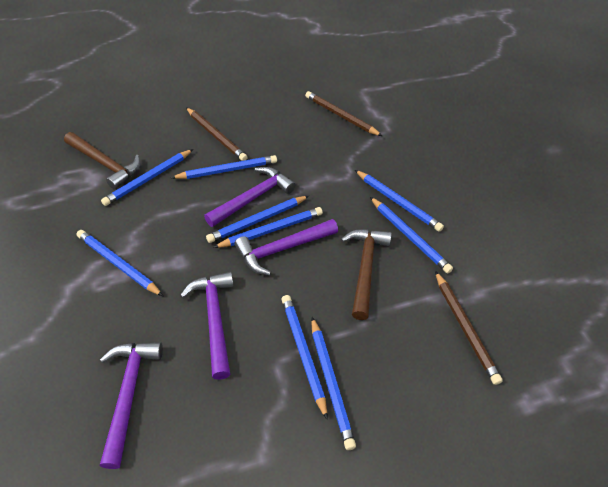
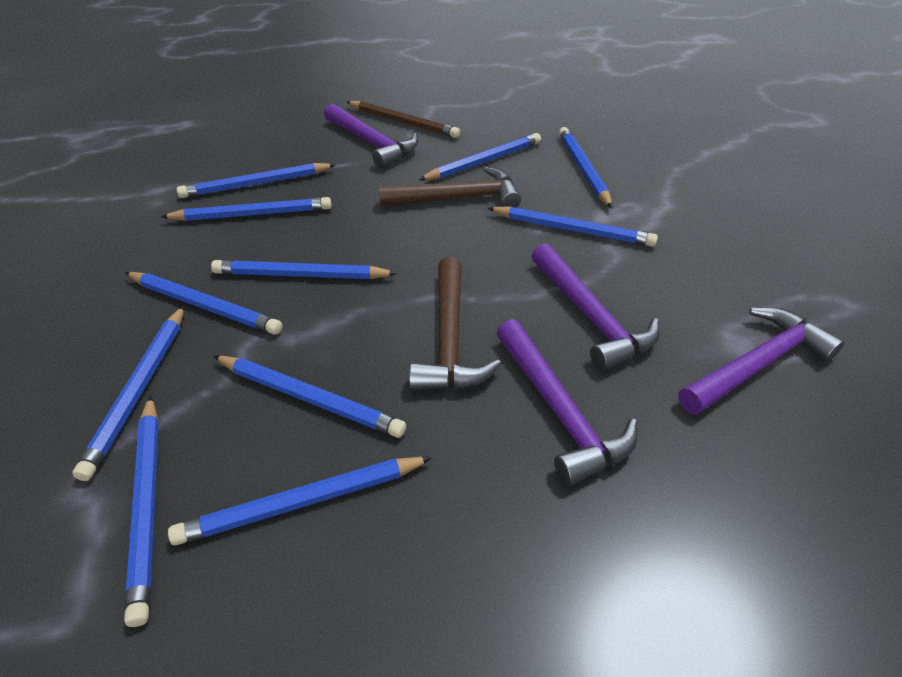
blue pencil: [76,230,163,296] [101,149,193,206] [171,155,277,179] [206,196,309,243] [213,207,323,248] [281,295,328,420] [311,317,356,450] [355,170,444,232] [370,197,453,273] = 9 -> [72,306,184,481] [124,395,159,627] [125,272,282,335] [161,197,332,221] [168,457,433,545] [177,163,336,198] [211,260,398,279] [213,356,406,438] [419,133,541,180] [487,206,658,247] [559,127,612,208] = 11
brown pencil: [186,107,248,161] [305,91,382,136] [435,271,503,385] = 3 -> [347,101,460,138] = 1

